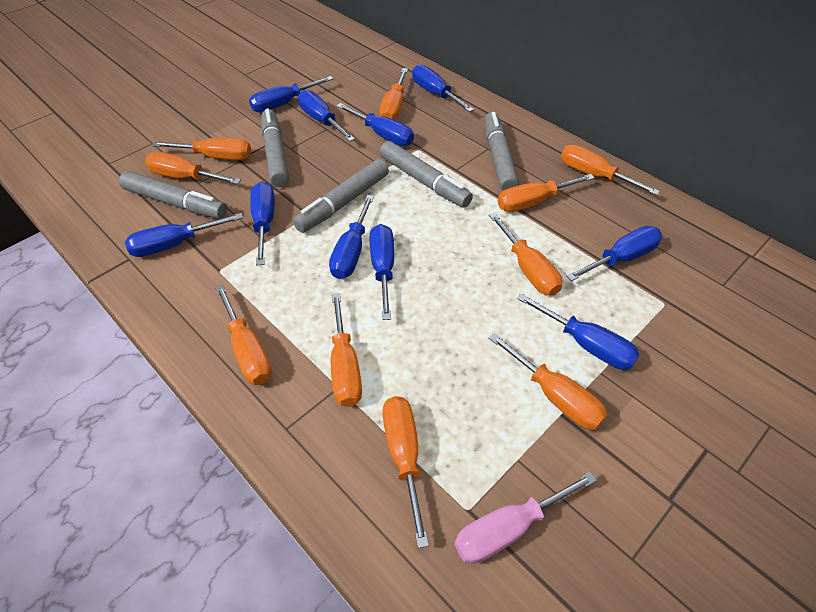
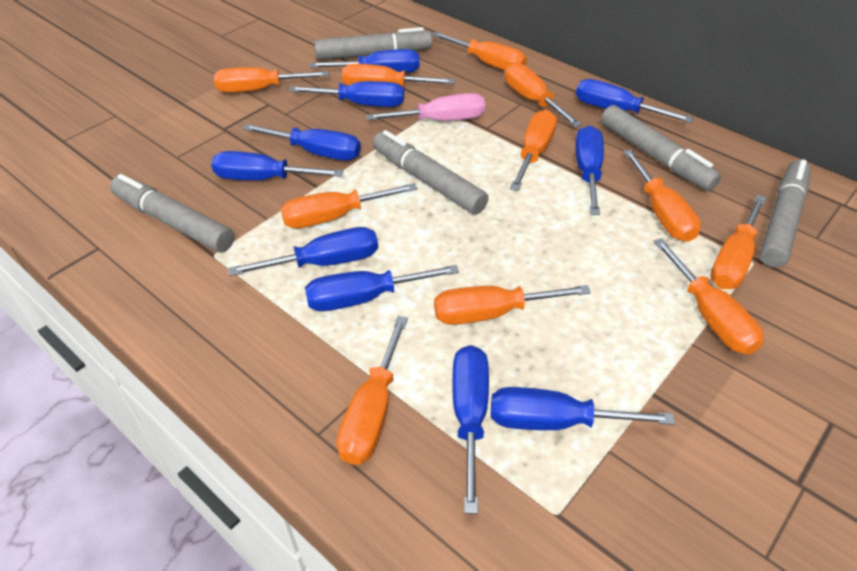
orange screwdriver: [145,152,241,184] [152,138,251,160] [215,285,272,385] [331,293,362,407] [379,68,408,120] [383,396,429,548] [489,213,562,296] [489,333,607,430] [498,174,595,212] [561,145,660,195] = 10 -> [214,67,329,93] [281,183,417,228] [337,316,408,465] [342,64,455,87] [431,32,527,70] [434,285,591,325] [505,62,582,127] [510,110,557,191] [623,150,701,242] [653,238,764,354] [710,195,766,289] = 11

